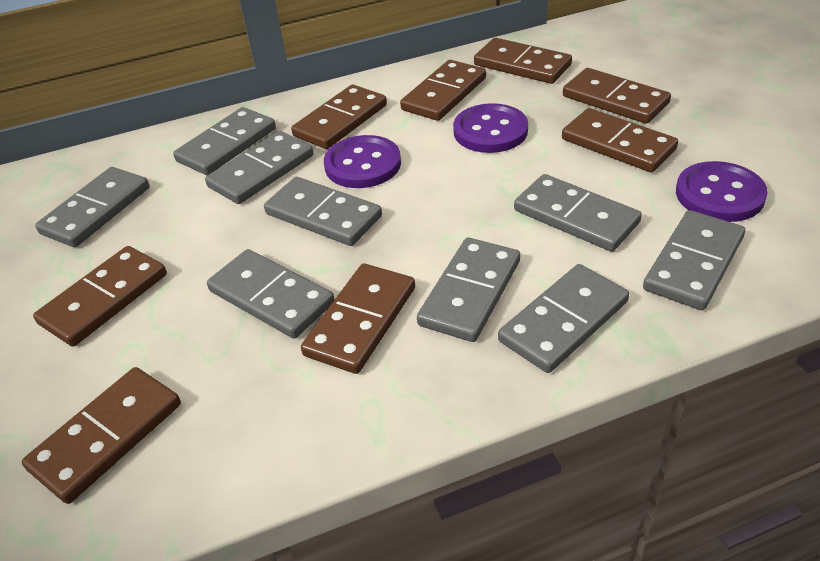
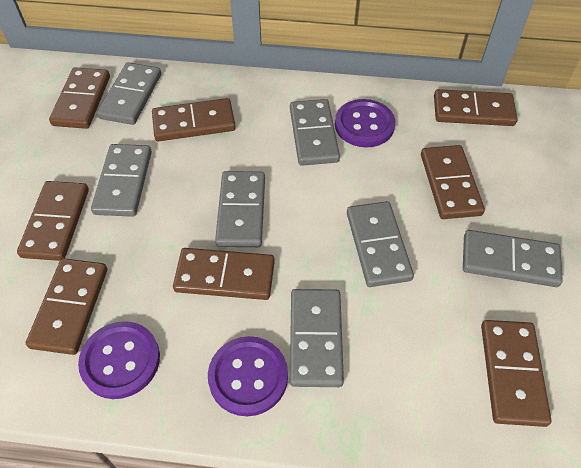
grey domino: [35,167,150,247] [173,107,276,175] [205,131,313,204] [207,249,335,338] [264,177,382,246] [417,238,520,342] [498,264,629,373] [514,174,642,252] [643,210,745,310] = 9 -> [91,144,152,217] [97,62,161,125] [215,171,265,247] [290,99,340,166] [290,289,344,387] [347,201,414,287] [463,230,563,287] = 7

